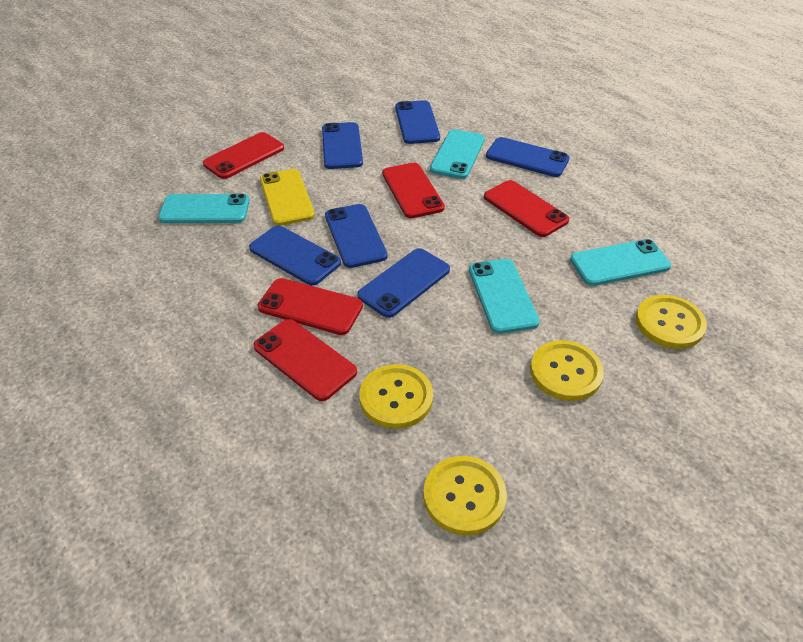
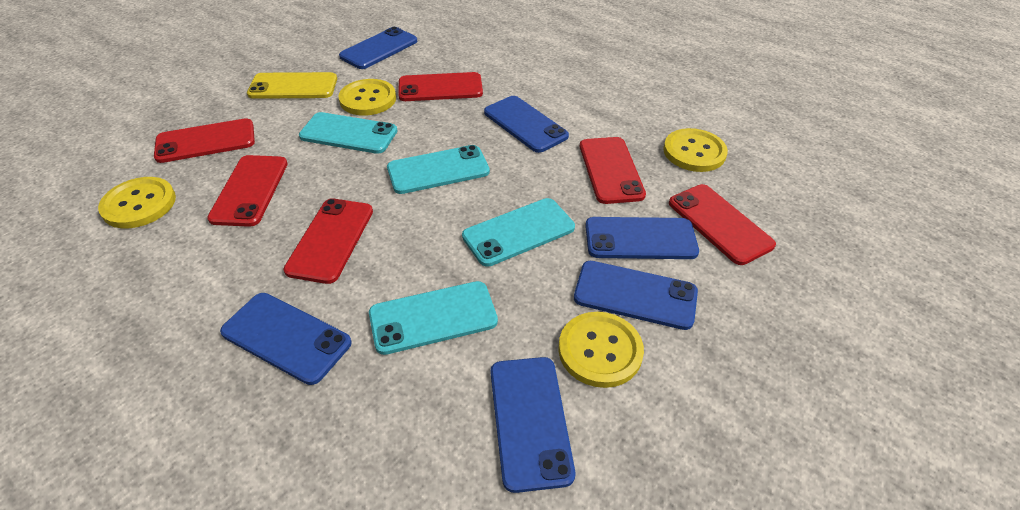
red phone: [203,132,284,179] [253,319,357,401] [258,278,363,335] [382,163,445,218] [484,180,569,237] = 5 -> [154,118,255,163] [207,155,288,227] [283,198,373,284] [398,72,483,101] [580,137,646,204] [669,184,776,265] = 6

